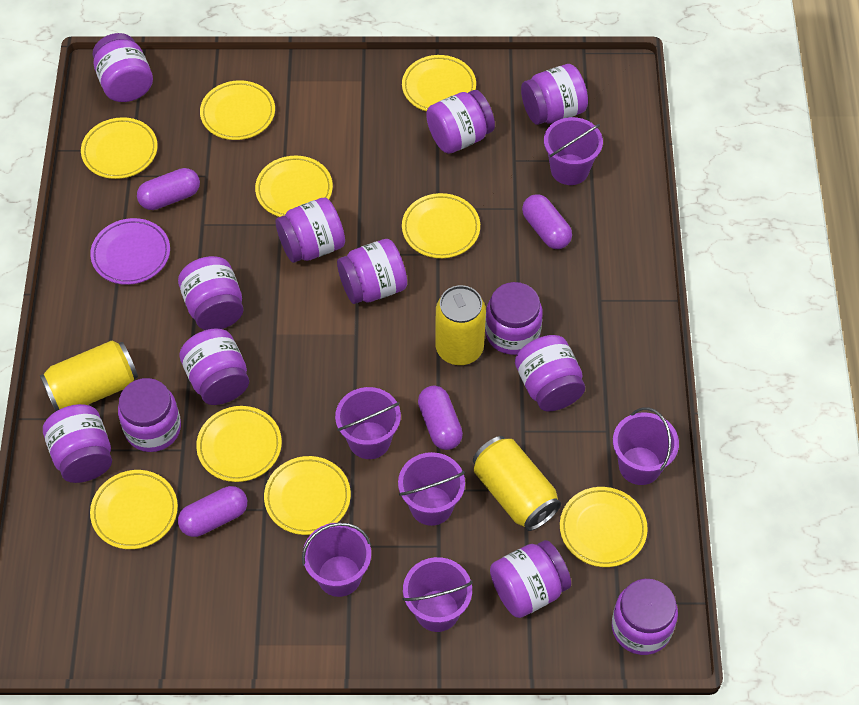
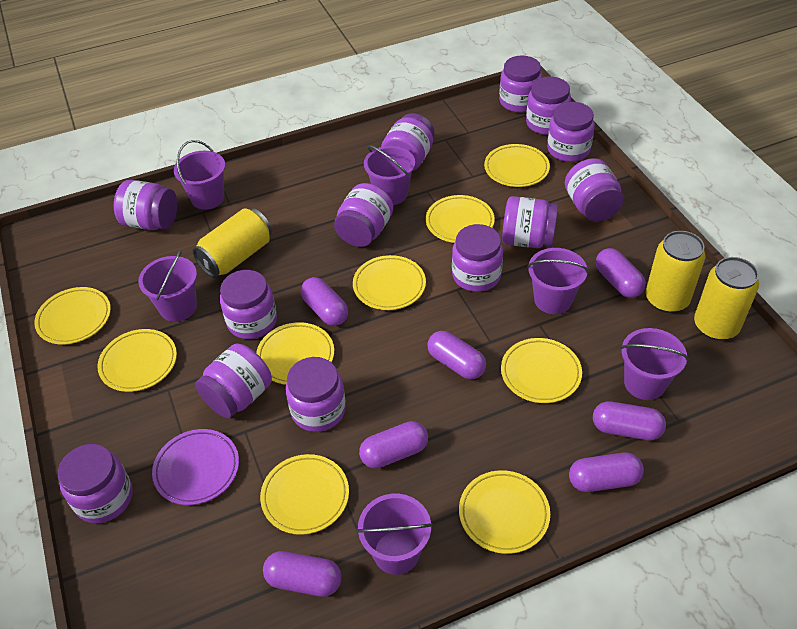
purple capsule: [137,168,200,210] [178,486,247,537] [418,386,463,450] [522,194,572,249] = 4 -> [263,551,342,597] [301,277,348,326] [359,421,428,469] [427,331,486,379] [569,453,644,492] [593,401,666,441] [596,248,646,298] = 7

